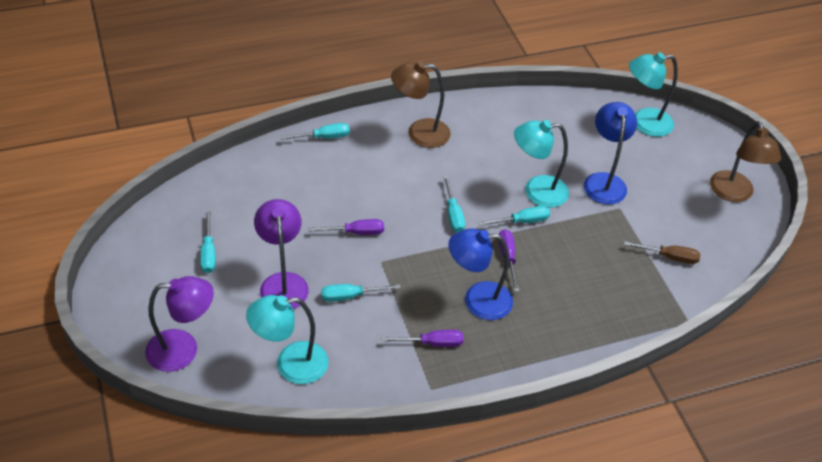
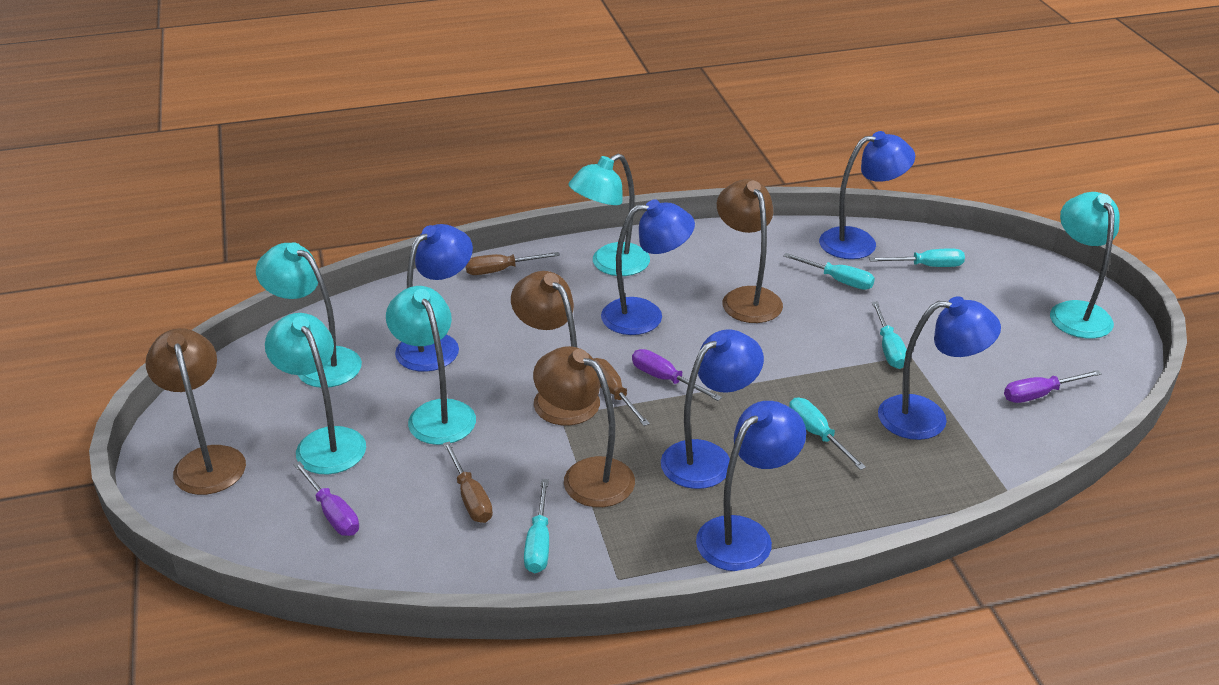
blue lamp: [448,228,513,320] [584,102,637,205] = 2 -> [395,224,473,372] [601,199,695,335] [661,329,764,489] [696,401,806,571] [819,131,915,259] [878,296,1001,440] = 6
brown lamp: [391,61,451,148] [710,121,781,202] = 2 -> [145,328,246,495] [511,271,600,425] [533,346,635,507] [717,179,783,323] = 4
brown screwdriver: [624,241,700,264] = 1 -> [443,441,493,523] [465,252,560,275] [594,358,650,426] = 3
purple lamp: [145,276,214,372] [254,199,309,309] = 2 -> none = 0
turquoise lamp: [246,295,328,384] [514,120,569,208] [629,52,678,137] = 3 -> [256,242,362,388] [265,313,366,475] [386,286,476,445] [568,154,650,276] [1050,192,1120,339] = 5

